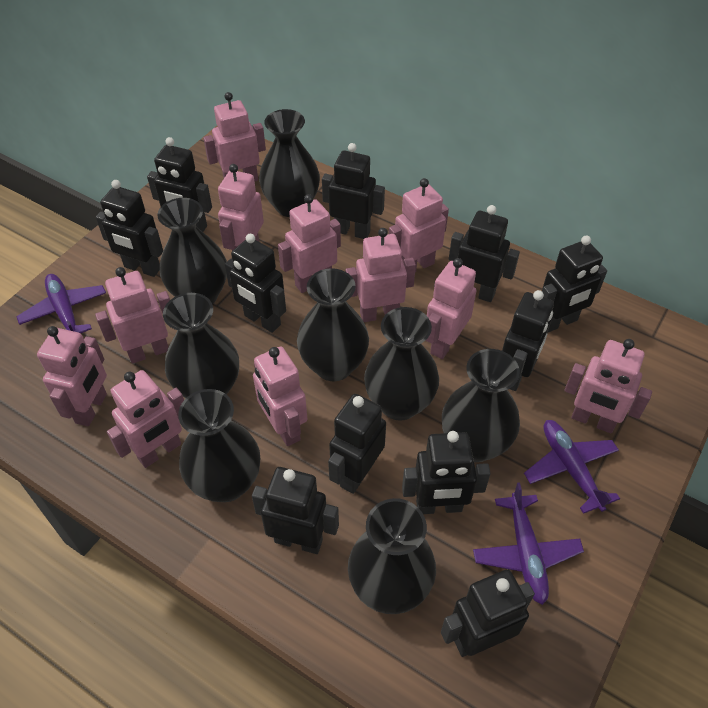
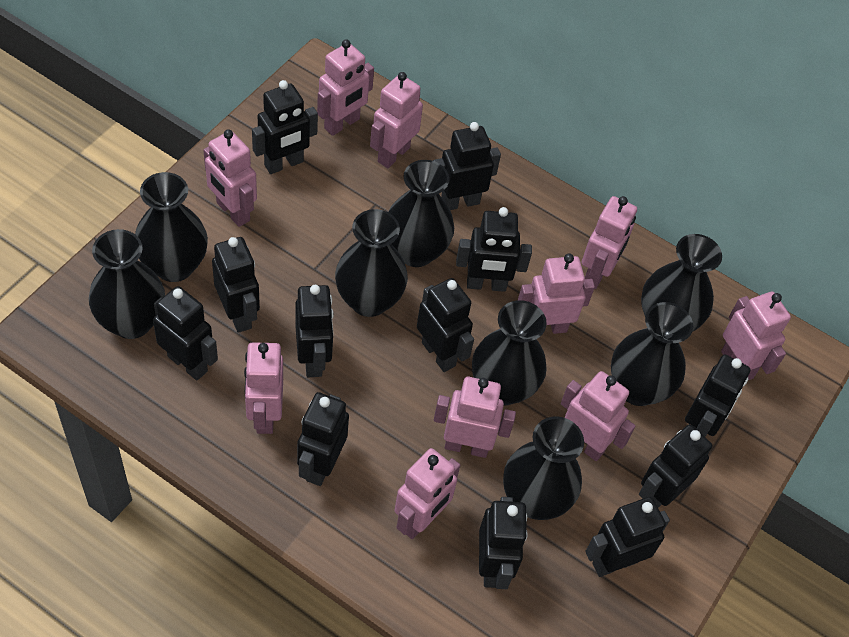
black robot: [96,180,163,277] [147,137,212,232] [225,234,286,333] [252,467,339,554] [322,143,385,239] [328,394,386,494] [402,431,490,514] [441,569,535,657] [449,205,520,302] [502,290,554,391] [542,236,607,333] = 11 -> [153,286,218,380] [212,237,260,333] [252,80,318,174] [295,285,334,377] [297,392,349,486] [417,278,474,372] [433,122,501,210] [456,207,532,292] [479,497,528,589] [585,497,670,577] [639,425,712,508] [685,354,751,437] = 12
pink robot: [37,326,107,426] [95,267,170,364] [107,370,184,468] [203,92,266,181] [218,164,264,251] [253,347,307,446] [278,194,341,293] [345,228,416,322] [389,178,449,273] [426,258,477,359] [565,339,652,433] = 11 -> [203,129,257,227] [244,342,283,434] [317,40,374,136] [370,72,423,168] [395,448,460,539] [434,377,516,458] [518,253,595,335] [561,371,636,461] [581,196,637,289] [721,291,791,380] = 10
purple plane: [16,274,106,333] [473,482,584,605] [524,420,620,514] = 3 -> none = 0

